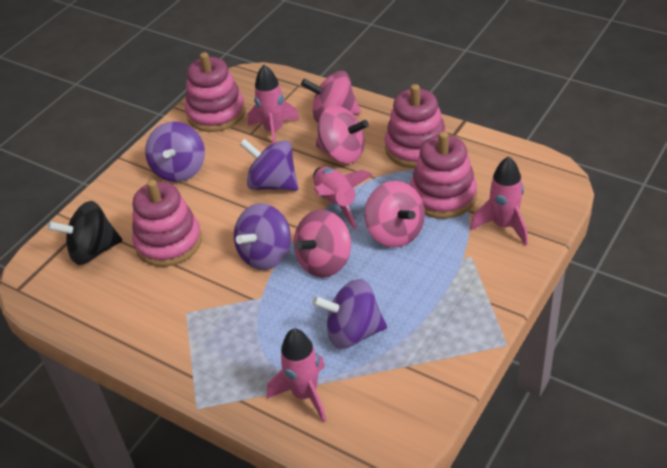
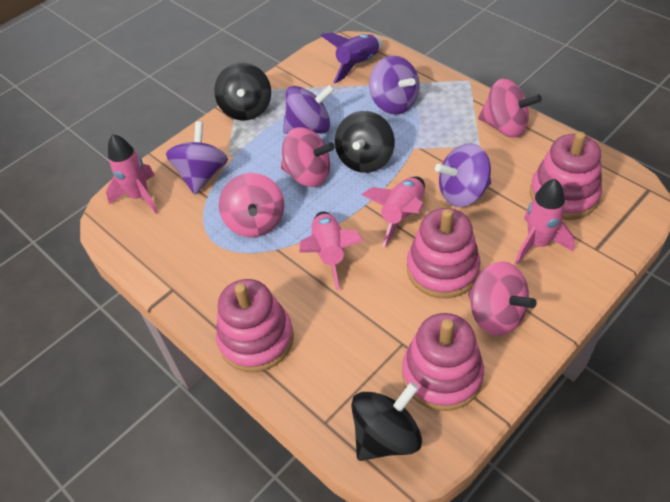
black spinning top: [47,201,123,265] = 1 -> [214,63,271,120] [335,111,395,173] [351,382,422,461] = 3
purple rocket: none = 0 -> [320,33,382,84] = 1

